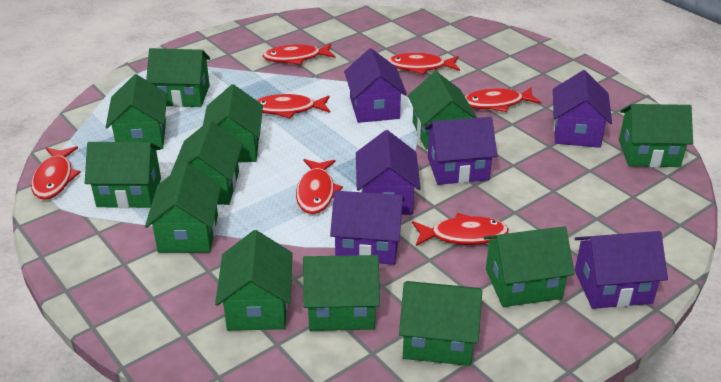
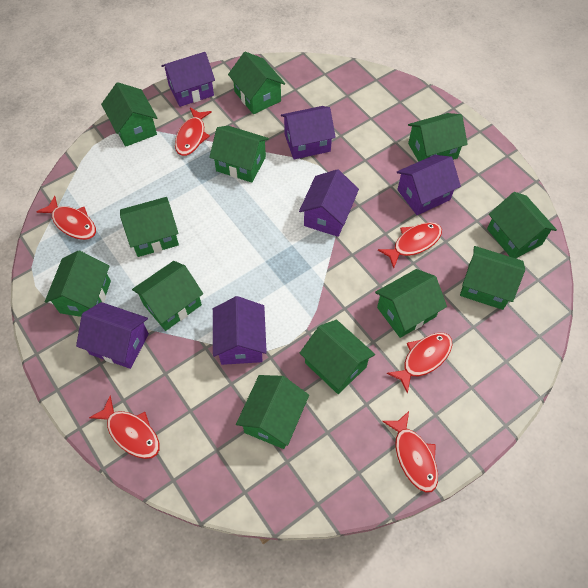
red fish: [31,146,81,200] [257,94,330,119] [263,43,336,65] [296,159,343,214] [388,53,460,75] [412,213,509,246] [465,87,541,112] = 7 -> [36,195,96,240] [89,396,160,459] [175,108,212,156] [378,222,442,268] [382,411,438,493] [387,332,452,394] = 6

